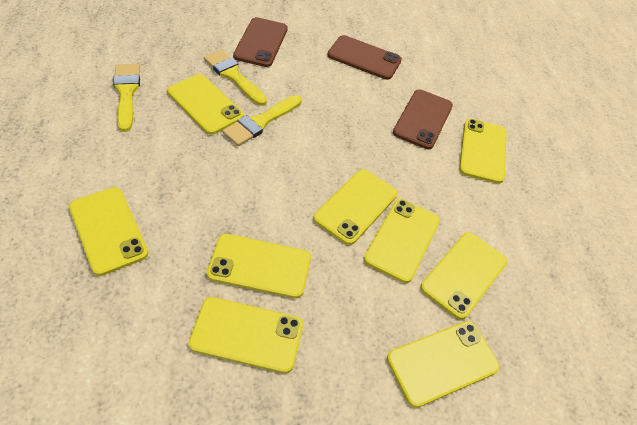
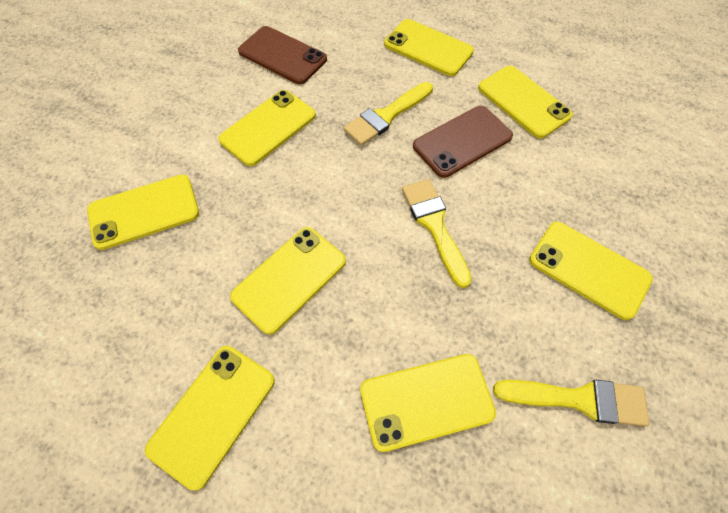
brown phone: [233,17,288,67] [328,35,402,80] [393,89,453,149] = 3 -> [238,26,327,84] [413,106,513,178] = 2
yellow phone: [69,187,148,276] [167,74,244,135] [189,297,303,373] [207,234,311,298] [314,169,398,245] [364,199,440,283] [387,321,500,408] [421,232,507,320] [459,119,507,184] = 9 -> [87,175,199,250] [145,346,275,490] [218,90,316,166] [230,227,346,335] [360,354,496,452] [384,19,474,76] [478,66,573,139] [529,222,653,320] = 8

